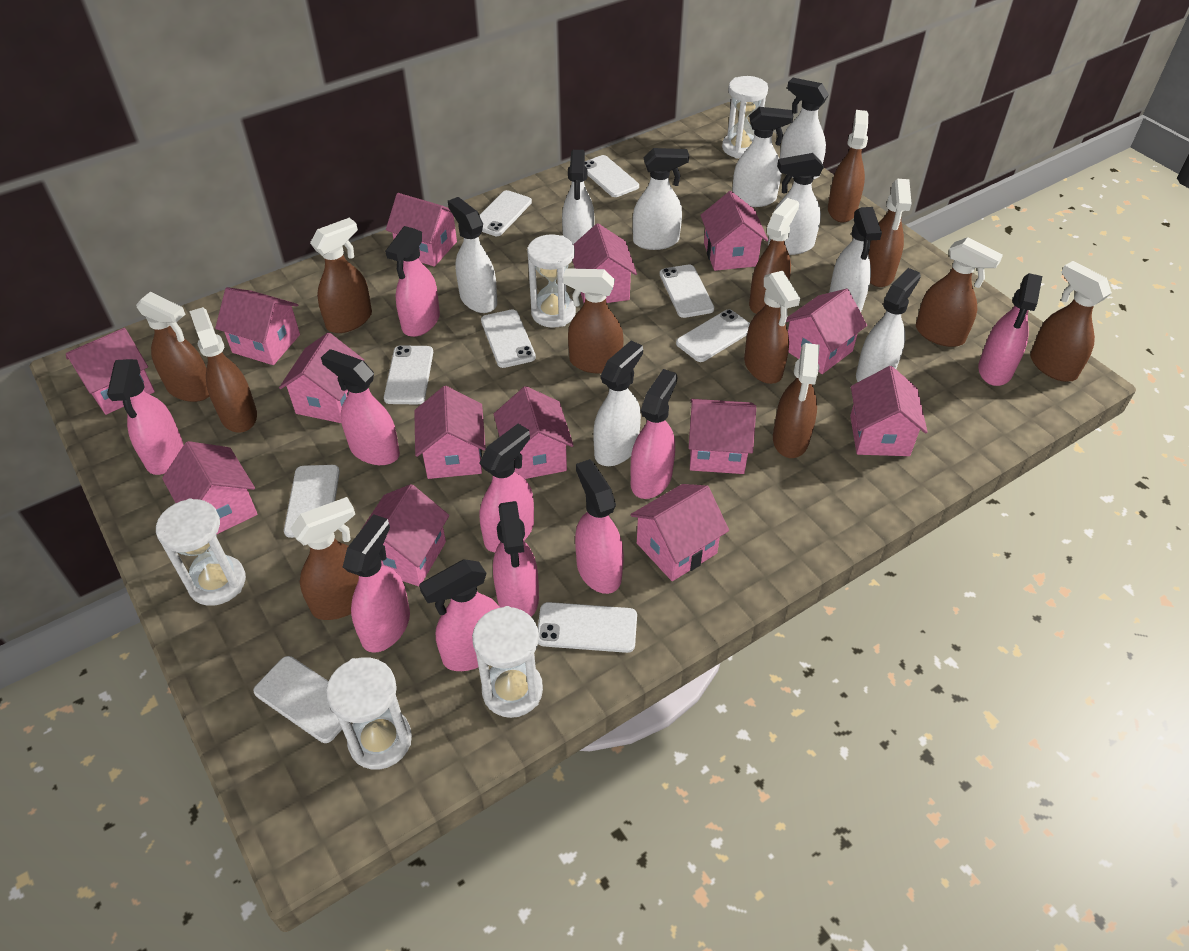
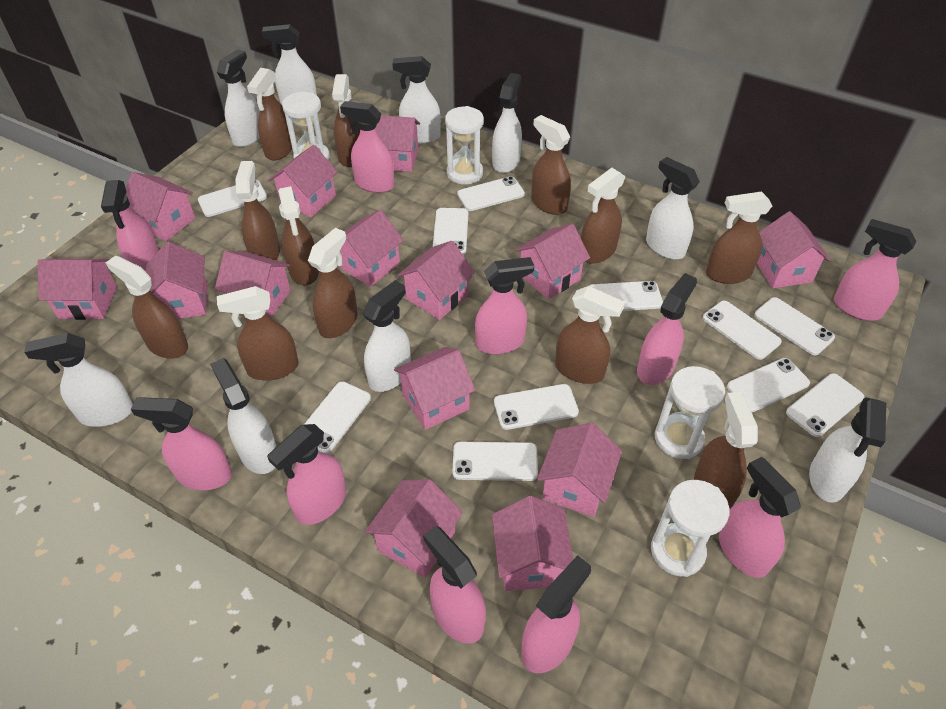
white hourglass: [156,498,246,606] [326,657,412,769] [472,606,543,718] [527,234,576,328] [722,76,768,158] = 5 -> [282,92,330,160] [445,106,484,184] [651,480,730,577] [655,366,725,459] = 4
white phone: [253,656,342,743] [284,465,340,538] [384,345,433,405] [480,190,532,236] [481,309,536,368] [538,602,637,653] [585,155,639,197] [660,264,714,318] [676,309,750,362] = 9 -> [198,180,267,217] [304,381,371,454] [433,208,468,255] [453,442,538,481] [457,176,525,211] [494,384,579,430] [589,281,663,311] [703,301,782,360] [727,358,810,412] [754,297,835,355] [786,373,864,437] = 11

